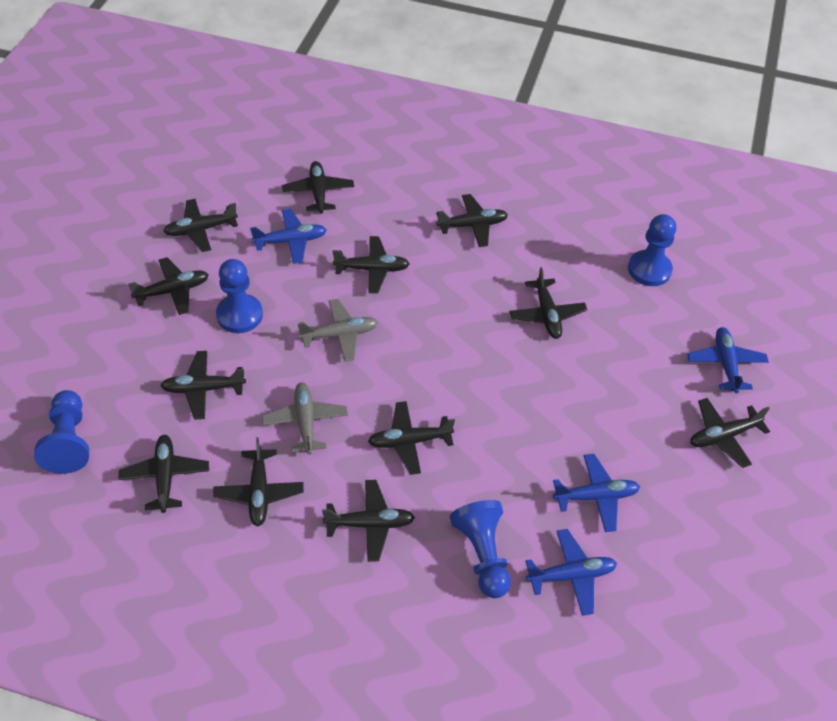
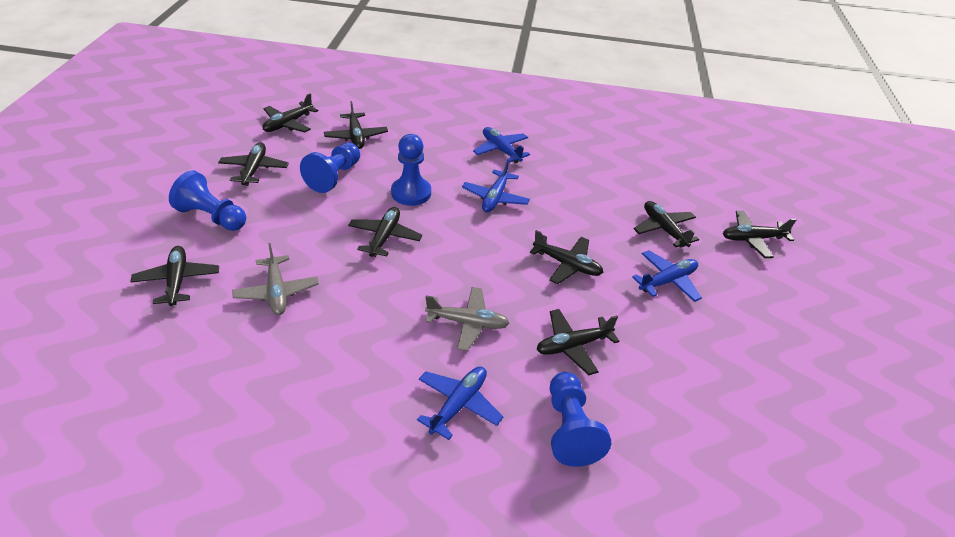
black plane: [119,435,209,513] [128,257,209,315] [160,351,246,420] [163,199,238,252] [213,437,304,526] [282,161,354,214] [322,480,415,562] [332,236,410,293] [368,401,455,475] [436,194,508,247] [509,267,587,339] [690,398,770,468] = 12 -> [130,246,219,306] [218,143,289,186] [262,93,318,133] [324,101,388,149] [348,207,422,257] [530,230,604,284] [536,309,619,375] [634,201,699,248] [723,211,796,258] = 9

